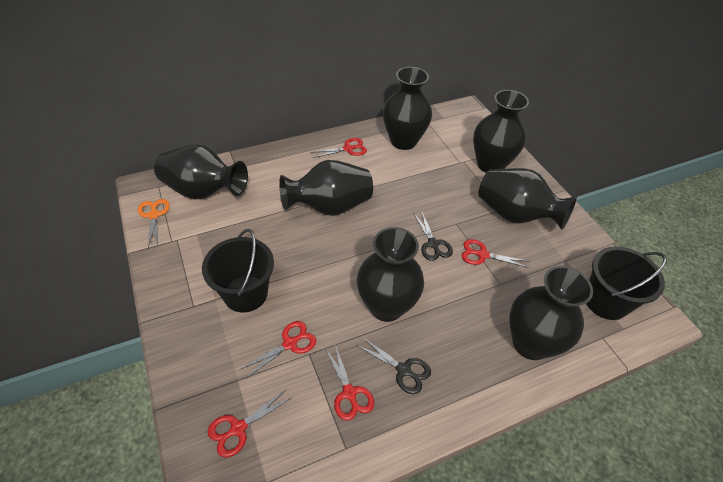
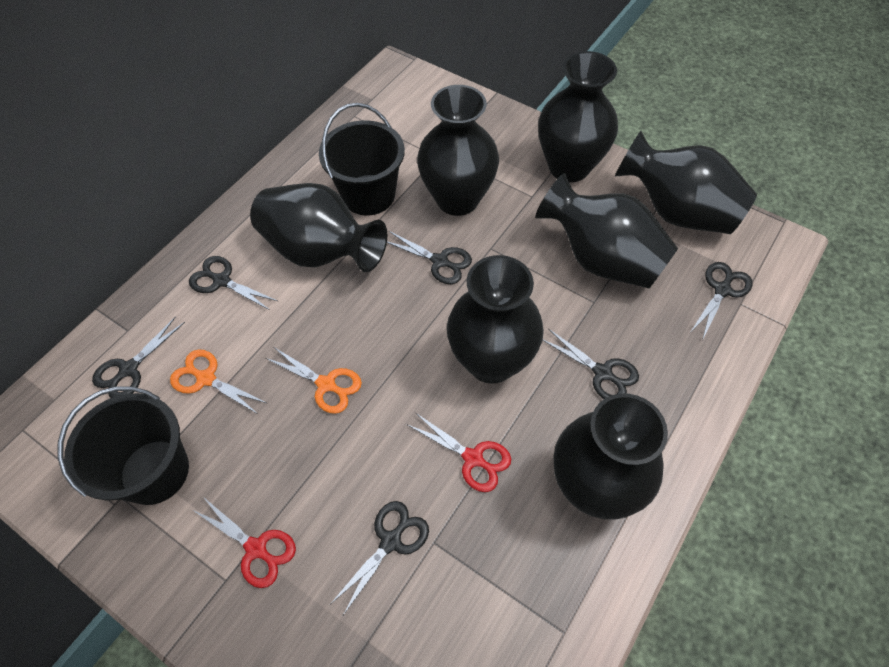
black scissors: [356,337,431,394] [413,210,453,261] = 2 -> [92,316,185,398] [189,256,278,310] [331,501,429,615] [387,231,472,284] [543,329,639,399] [691,262,752,340] = 6
orange scissors: [138,199,170,248] = 1 -> [170,349,267,415] [265,347,362,414] = 2
red scissors: [208,390,291,458] [240,321,316,378] [310,138,367,158] [325,345,374,420] [462,239,529,268] = 5 -> [193,497,296,588] [408,413,511,492] = 2

